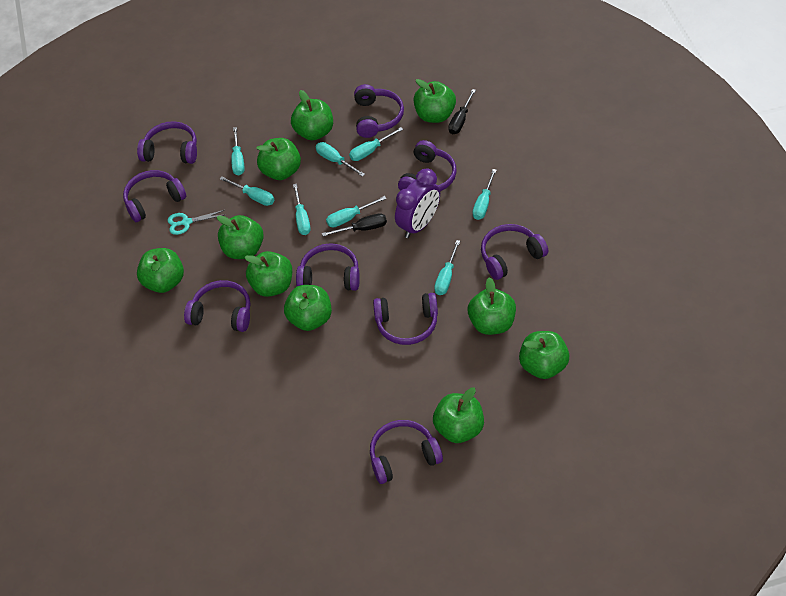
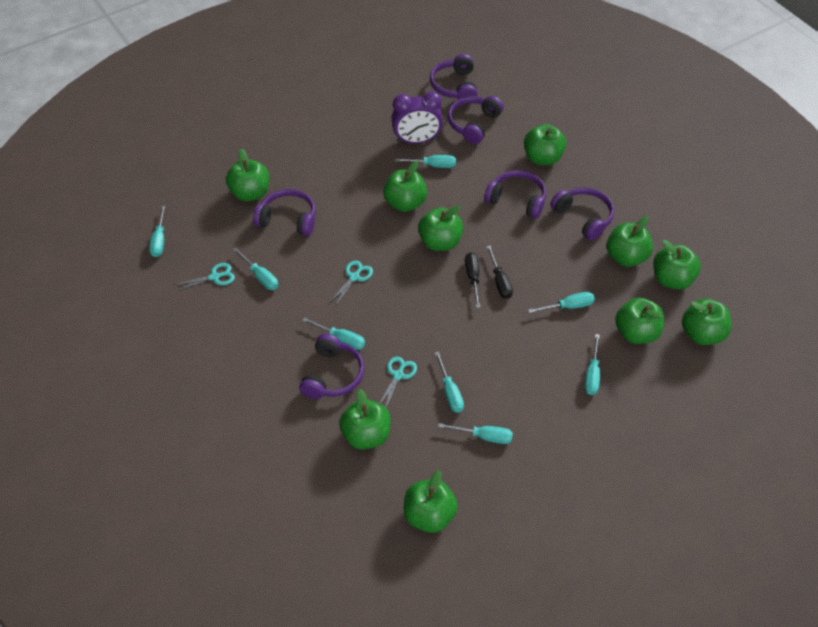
purple headphones: [123,170,186,222] [137,121,197,164] [184,280,251,332] [296,243,360,291] [354,84,404,138] [370,420,443,484] [373,293,438,345] [398,140,457,191] [481,224,548,280] = 9 -> [253,189,316,236] [299,334,364,399] [430,54,477,99] [448,96,503,144] [484,170,546,219] [550,187,614,241] = 6
turquoise scissors: [167,210,224,235] = 1 -> [174,263,235,291] [329,261,373,305] [379,357,417,408] = 3

